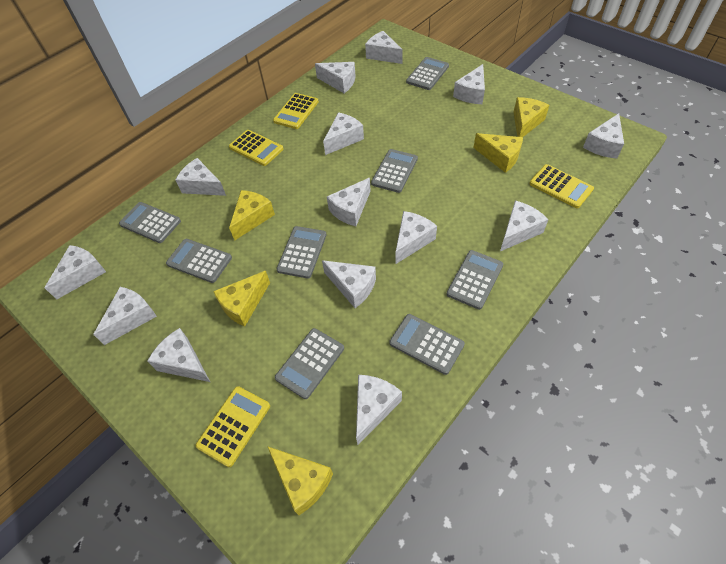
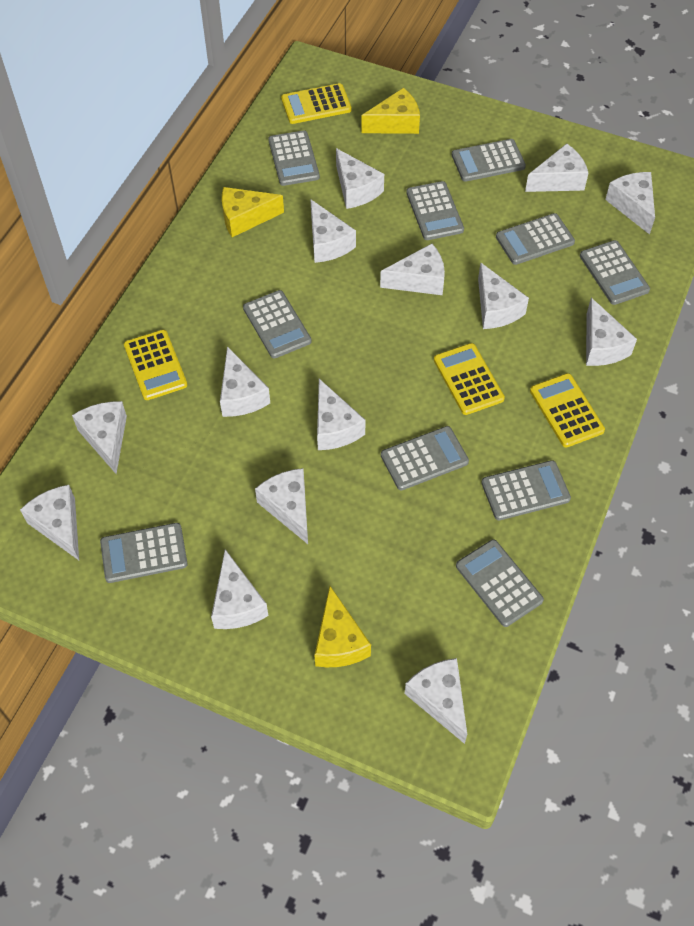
grey calculator: [119,202,181,243] [166,239,232,283] [275,328,344,399] [277,226,326,279] [371,149,418,193] [390,314,465,375] [406,57,449,90] [447,250,503,310] = 8 -> [100,523,188,583] [243,290,312,359] [268,130,320,186] [381,426,469,490] [406,181,464,240] [452,139,526,182] [456,539,544,627] [481,460,571,520] [496,213,575,265] [580,240,650,305] = 10
yellow cheese: [213,271,270,326] [229,190,275,240] [267,446,333,515] [473,133,523,173] [513,97,549,137] = 5 -> [222,187,284,237] [314,586,371,667] [361,88,420,134] = 3

